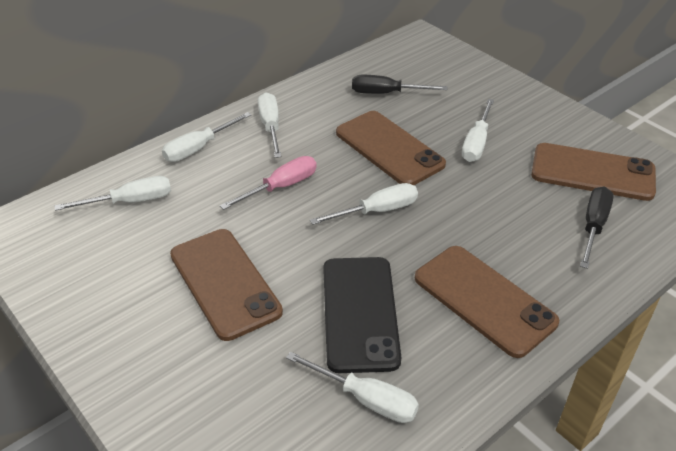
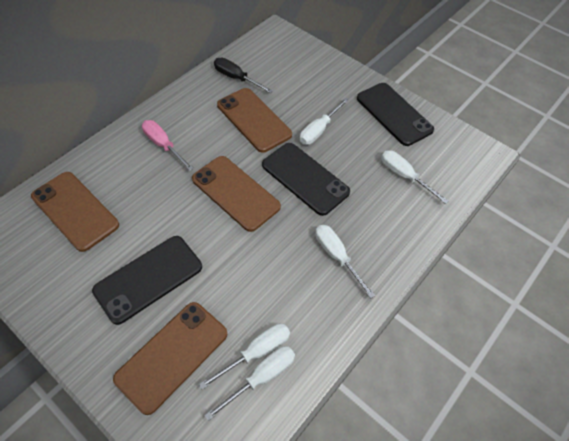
black phone: [323,257,401,373] = 1 -> [92,236,202,325] [262,143,350,216] [357,83,434,146] = 3
black screwdriver: [352,75,447,94] [580,187,614,269] = 2 -> [214,58,273,93] = 1
white screwdriver: [54,176,171,211] [162,112,251,162] [258,92,281,158] [286,352,419,423] [310,183,418,225] [462,99,494,162] = 6 -> [199,324,290,390] [205,346,295,421] [300,98,349,145] [315,225,375,299] [381,150,449,204] = 5

